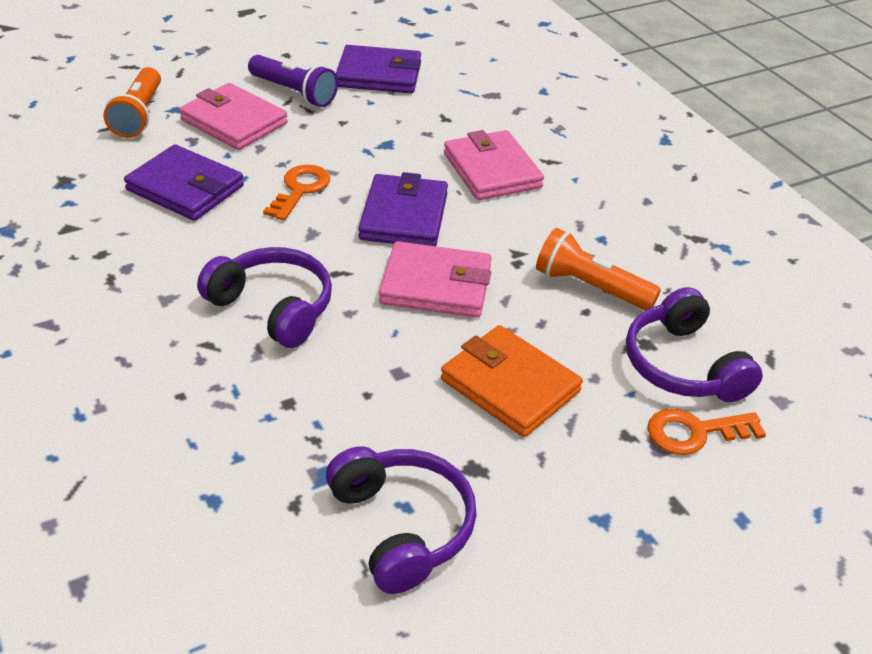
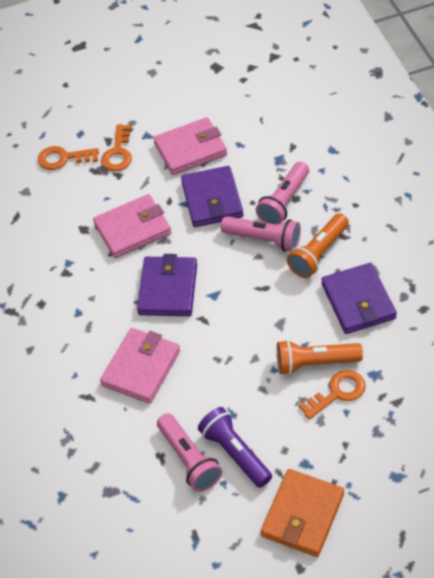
orange key: [263,165,330,221] [647,409,766,455] = 2 -> [38,146,99,170] [101,124,132,171] [298,370,366,419] = 3
pink flashlight: none = 0 -> [157,413,222,492] [221,216,301,252] [256,162,309,225] = 3
purple headphones: [197,247,332,348] [326,446,477,594] [626,287,763,402] = 3 -> none = 0

